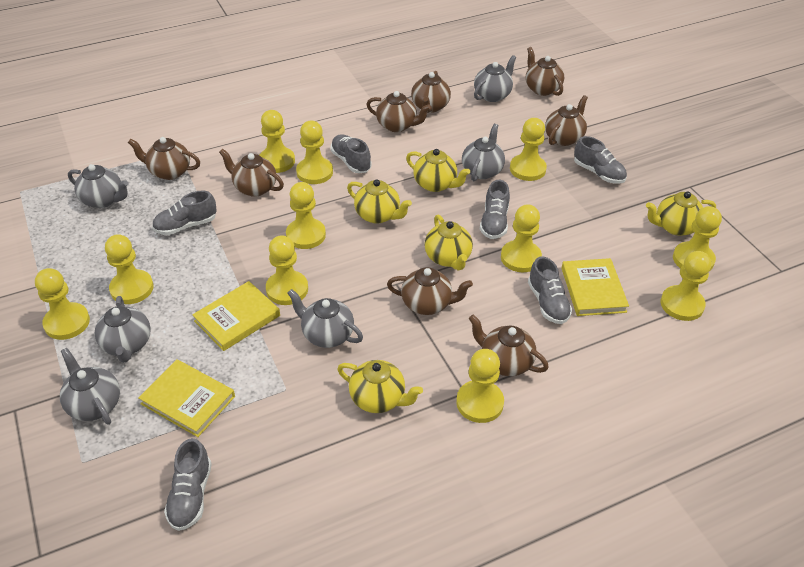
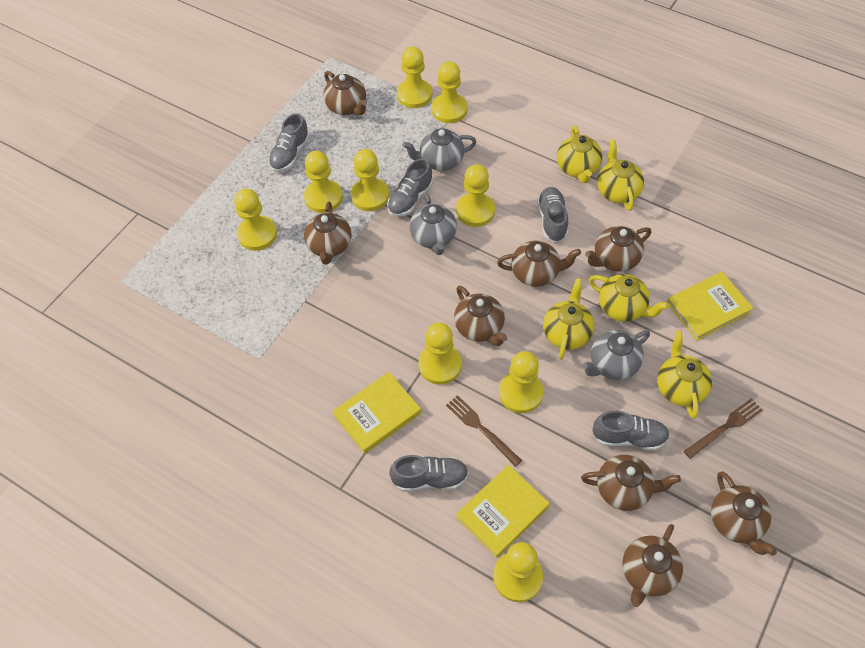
brown fork: none = 0 -> [446,395,522,467] [684,398,763,459] = 2
grey shoe: [152,190,217,235] [164,438,212,531] [331,134,371,173] [480,180,510,239] [528,256,572,324] [574,136,627,184] = 6 -> [268,113,310,172] [387,158,433,217] [389,455,469,491] [537,187,568,242] [593,410,670,451] = 5
grey teapot: [60,348,120,425] [68,164,128,208] [95,296,151,363] [287,289,363,348] [462,124,505,181] [474,55,516,102] = 6 -> [402,128,476,171] [410,194,457,255] [582,330,650,380] = 3
yellow pawn: [35,268,90,340] [105,234,154,304] [259,110,295,173] [266,235,308,305] [286,182,326,249] [296,121,333,184] [456,349,504,423] [501,204,542,272] [510,118,547,181] [661,251,711,321] [673,206,722,270] = 11 -> [234,189,277,251] [304,151,343,213] [351,149,389,211] [397,46,432,108] [418,322,462,385] [431,61,467,123] [456,164,495,227] [493,542,543,602] [499,351,543,413] = 9

